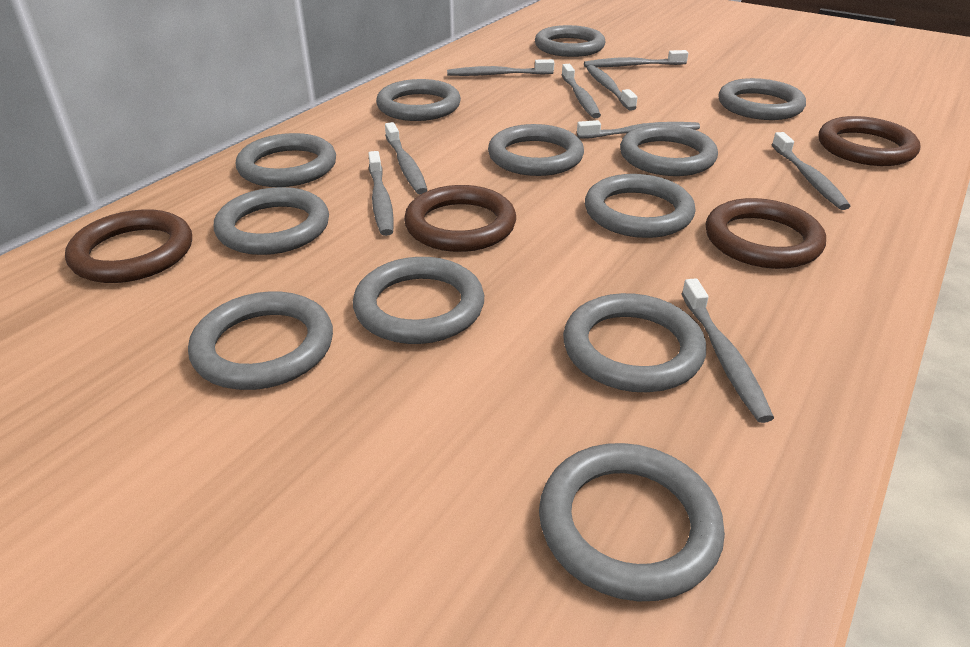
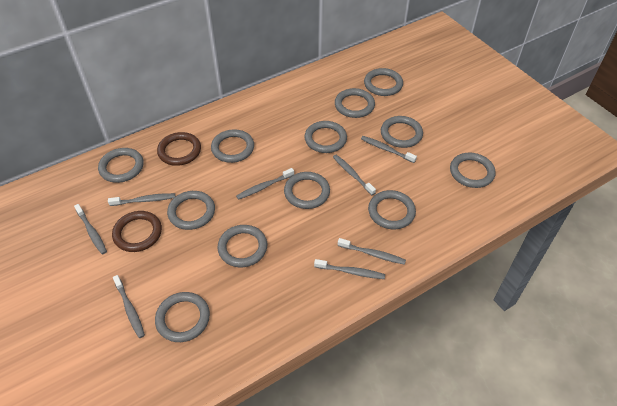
brown ring: [65,209,192,283] [404,185,516,252] [705,198,826,269] [819,116,921,166] = 4 -> [112,211,162,252] [157,132,201,166] = 2
grey toothbrush: [368,151,394,236] [385,122,428,194] [447,59,554,76] [561,64,601,118] [577,120,700,139] [584,50,688,67] [587,65,637,111] [682,278,774,423] [772,132,851,210] = 9 -> [74,204,107,255] [108,193,175,206] [113,275,145,338] [236,168,294,200] [314,259,385,279] [333,155,376,195] [338,238,406,265] [361,136,417,163] = 8

